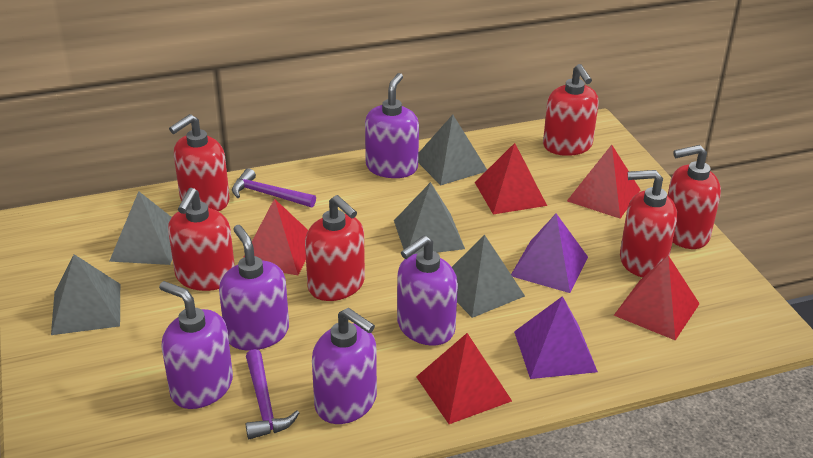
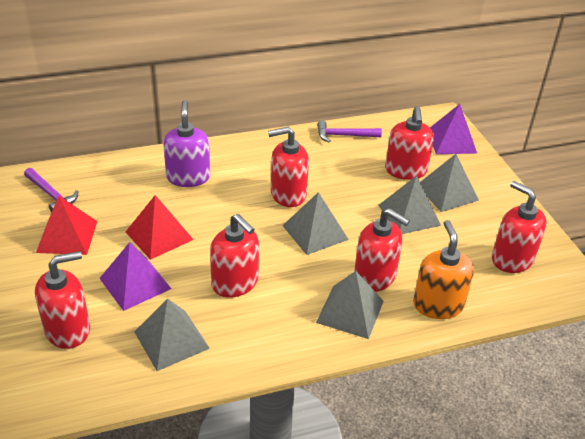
orange soap dispenser: none = 0 -> [413,220,474,319] = 1
purple soap dispenser: [159,281,233,409] [219,225,289,350] [312,308,377,424] [365,73,419,178] [397,235,458,346] = 5 -> [163,100,210,187] = 1
red pyramid: [243,199,308,275] [416,333,512,424] [475,143,547,214] [567,145,640,219] [614,255,700,341] = 5 -> [36,196,97,255] [126,195,194,260] = 2

